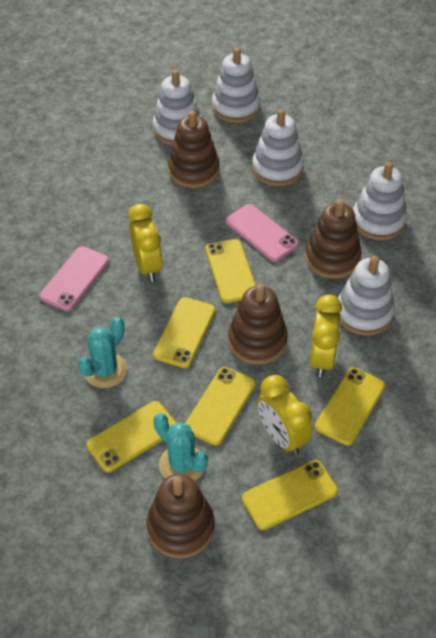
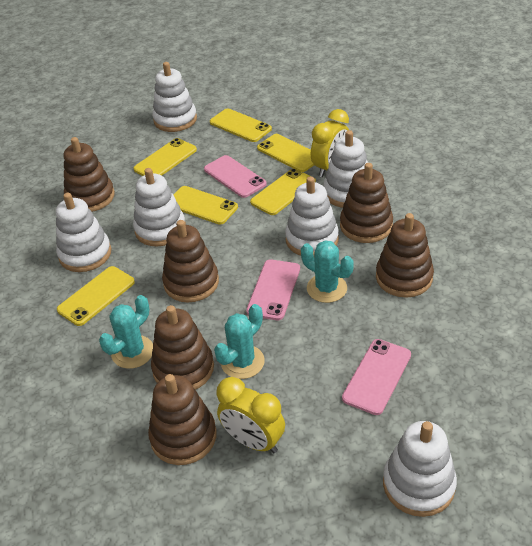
brown stacking toy: [147,474,215,558] [168,111,220,188] [228,284,288,364] [305,199,362,279] = 4 -> [64,137,115,212] [148,374,216,465] [151,305,214,390] [162,220,219,302] [340,163,393,243] [376,213,434,298] = 6
pink phone: [39,246,109,311] [226,204,298,262] = 2 -> [204,155,267,198] [246,259,300,320] [342,339,411,415] = 3
turquoise cactus: [78,317,127,388] [153,413,208,481] = 2 -> [99,295,153,369] [214,304,265,379] [301,240,354,303] = 3
white stacking toy: [153,70,202,145] [212,48,261,123] [252,109,304,186] [338,256,395,336] [353,162,407,240] = 5 -> [56,193,111,272] [133,168,186,246] [152,62,197,132] [285,176,339,256] [323,130,368,208] [383,421,457,517] = 6
yellow clock: [128,204,163,282] [257,375,312,455] [310,294,342,377] = 3 -> [216,377,285,453] [311,109,349,177] = 2

